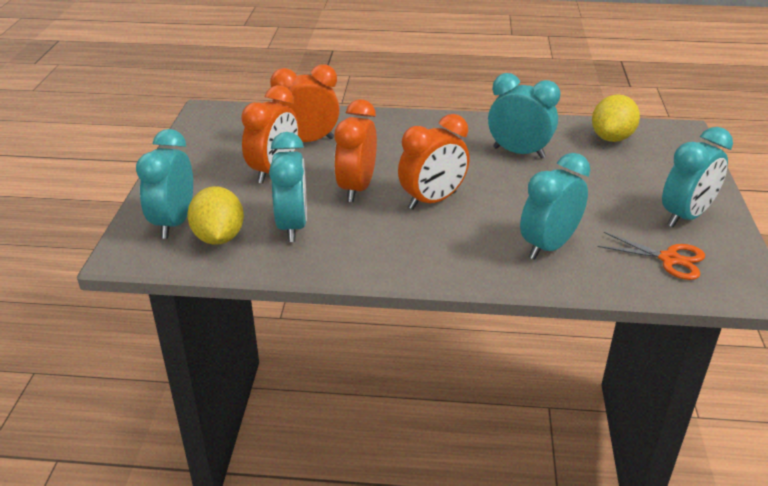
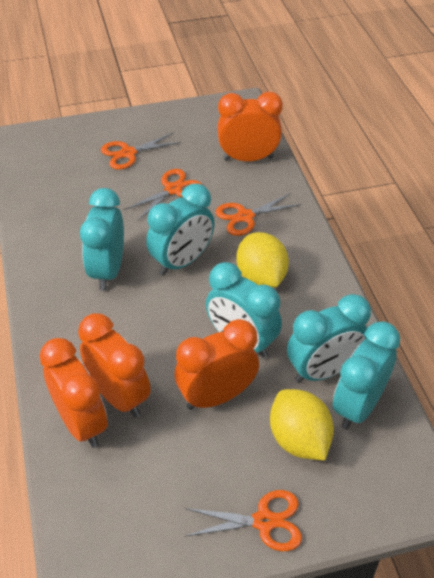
orange scissors: [598,232,705,280] = 1 -> [101,133,181,170] [123,169,202,221] [185,490,302,551] [215,193,301,236] = 4

